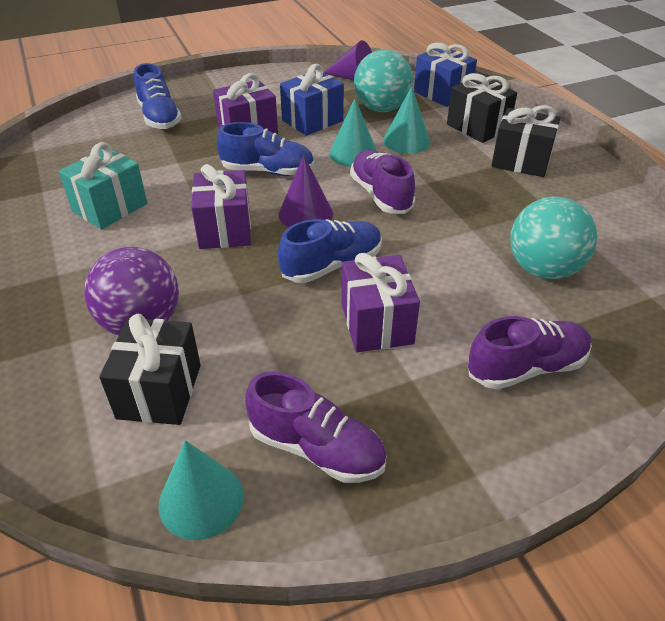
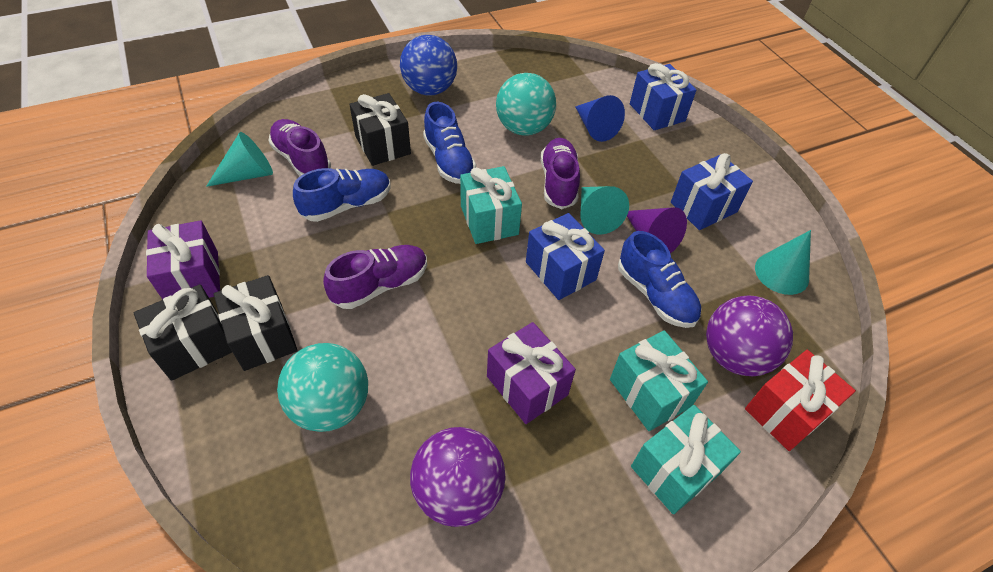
blue ball: none = 0 -> [400,35,457,96] = 1
blue cone: none = 0 -> [575,95,625,142] = 1
blue gift: [280,64,344,136] [414,42,477,107] = 2 -> [526,213,605,300] [630,63,697,130] [671,153,753,230] = 3
purple ball: [84,247,179,335] = 1 -> [410,427,506,527] [706,295,793,376] = 2
purple cone: [279,155,333,227] [323,40,372,81] = 2 -> [627,207,687,253] = 1
purple gift: [191,164,251,249] [213,73,278,134] [342,253,420,352] = 3 -> [146,220,220,300] [487,322,576,424] = 2
red gift: none = 0 -> [745,350,856,451] = 1
turquoise gift: [59,142,147,230] = 1 -> [460,166,522,244] [610,330,708,431] [631,405,741,514] = 3

